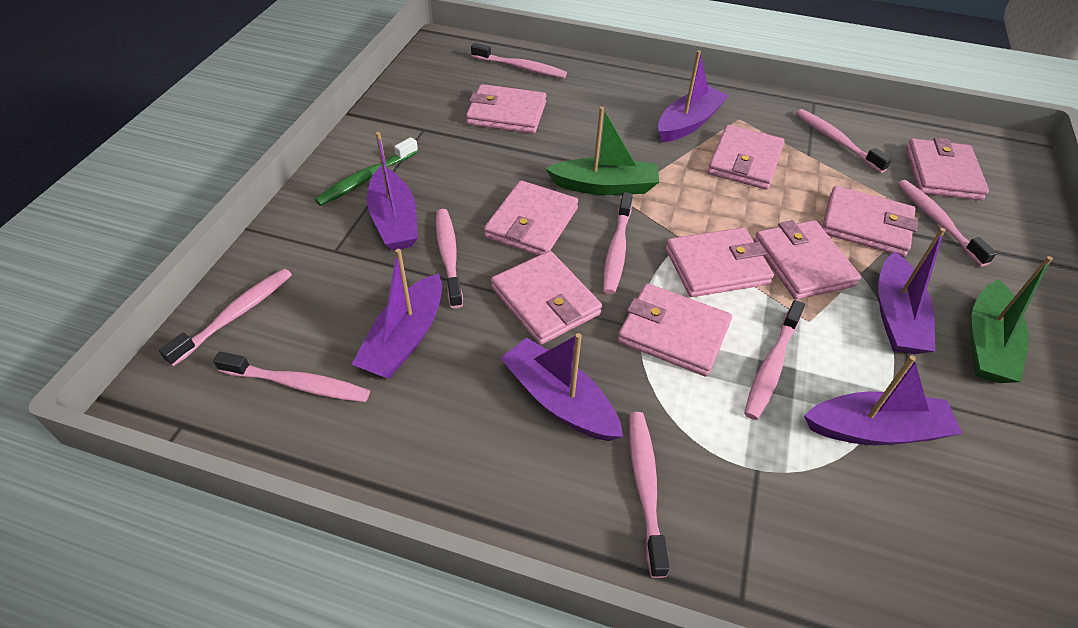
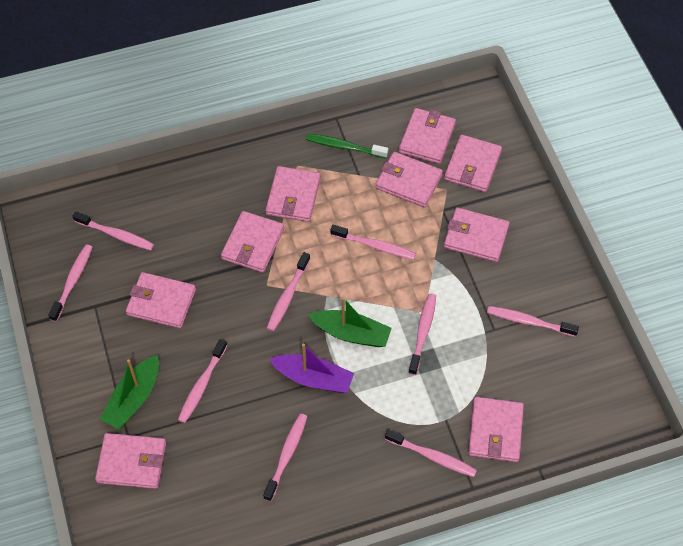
purple boat: [352,249,442,379] [367,132,418,250] [500,333,623,441] [658,50,729,143] [804,356,963,445] [878,228,946,354] = 6 -> [269,343,354,393] = 1

